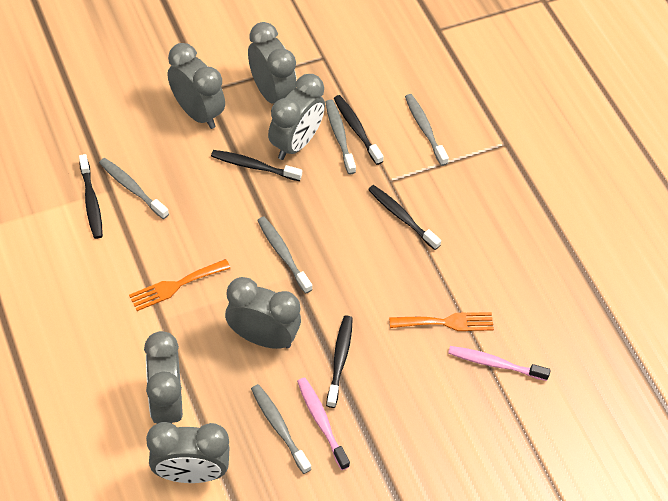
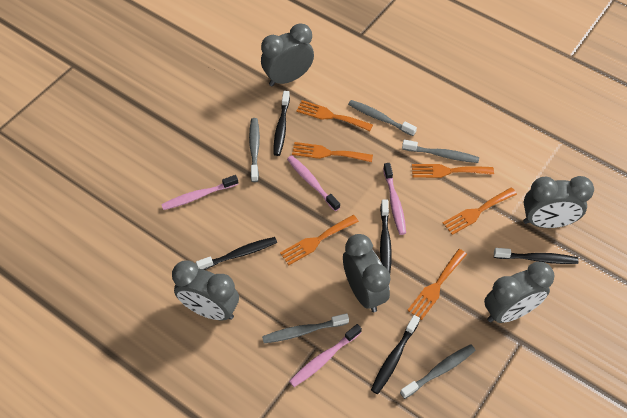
grey clock: [144,331,183,424] [146,422,230,483] [168,43,225,129] [225,277,301,349] [248,22,297,104] [268,74,325,160] = 6 -> [172,260,239,320] [261,24,314,86] [343,234,391,312] [484,262,554,323] [523,176,594,228] = 5
orange fork: [129,259,230,311] [389,312,494,331] = 2 -> [280,215,359,265] [292,142,373,162] [296,100,373,131] [407,249,467,320] [412,164,494,178] [443,187,517,235] = 6
pink toothbrush: [297,377,350,470] [448,346,551,381] = 2 -> [161,175,238,210] [287,155,340,211] [289,324,362,387] [383,163,406,235] = 4

